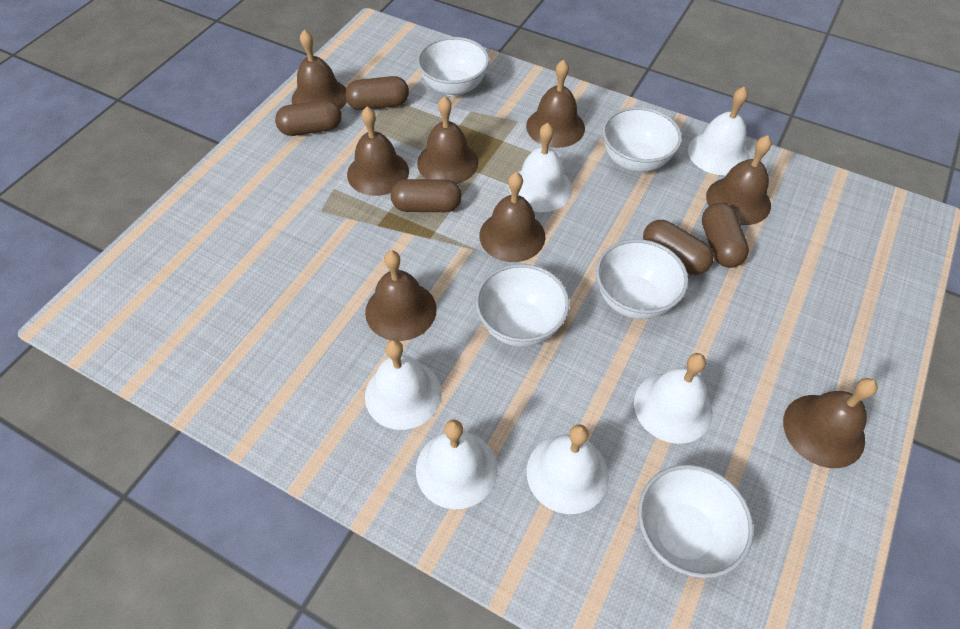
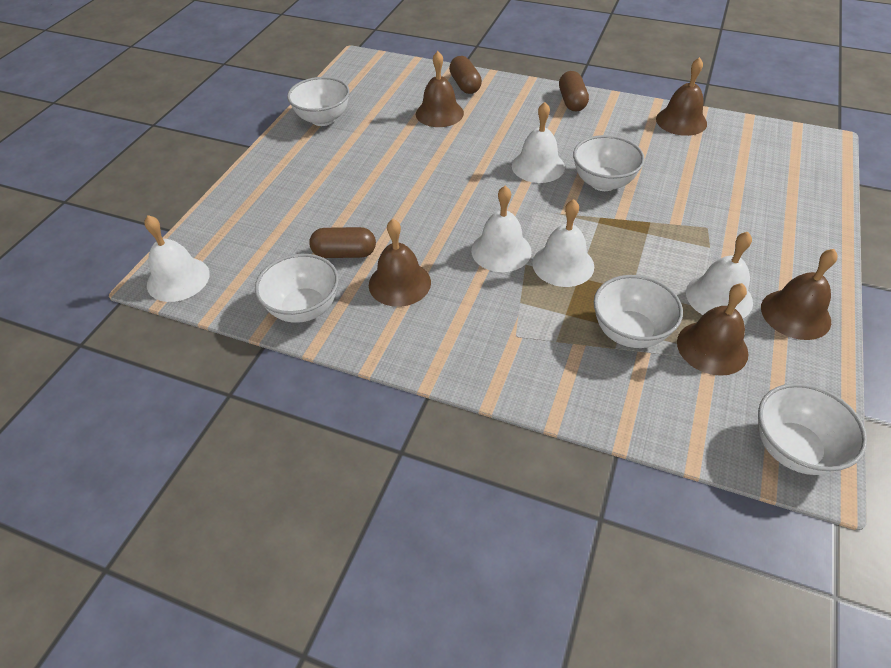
brown bell: [292,30,347,109] [347,107,409,196] [365,250,437,341] [417,96,478,184] [479,172,545,262] [526,60,585,148] [706,135,772,225] [783,378,878,468] = 8 -> [369,219,431,307] [416,51,464,127] [656,57,707,136] [677,283,749,376] [761,249,838,340] = 5
brown capsule: [275,100,342,136] [345,76,409,110] [391,179,462,212] [643,220,714,275] [702,203,749,268] = 5 -> [309,227,376,258] [449,56,482,94] [559,71,589,112] = 3
white bell: [365,339,442,430] [416,420,498,509] [509,123,572,212] [527,424,609,514] [634,353,712,444] [688,87,749,175] = 6 -> [144,215,210,302] [471,186,532,272] [512,102,565,183] [532,199,594,287] [686,232,753,318] = 5

